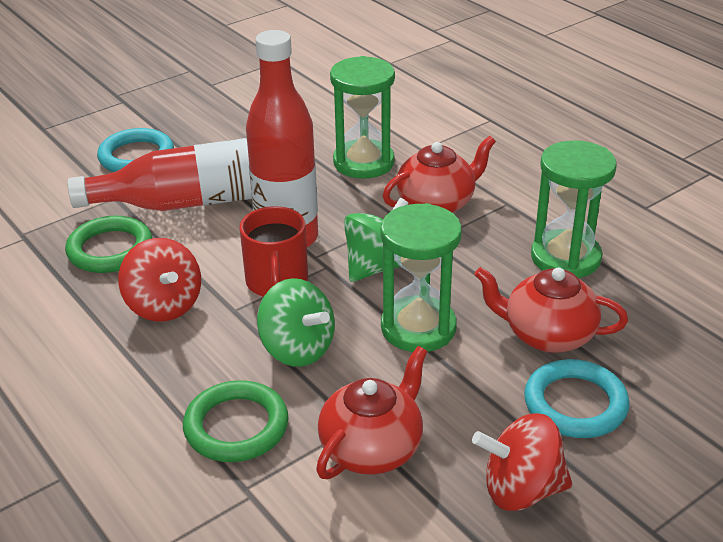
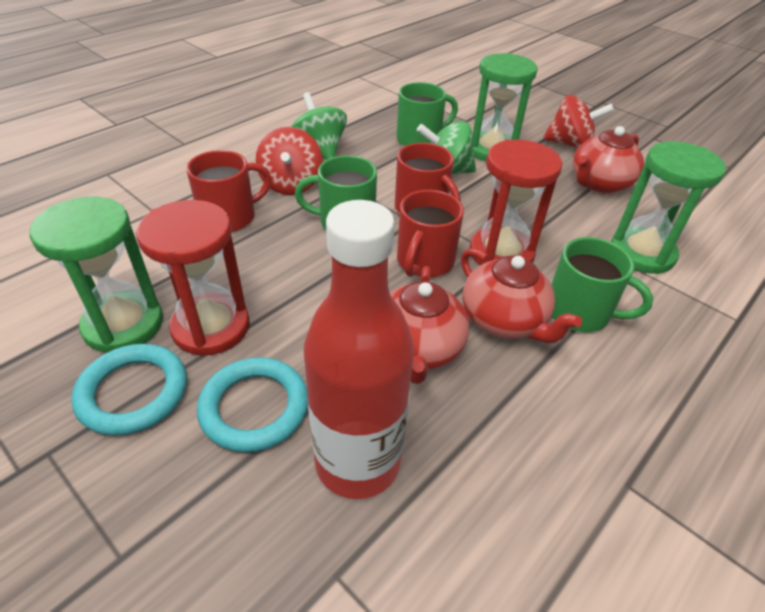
green mug: none = 0 -> [295,155,377,230] [396,82,458,146] [551,237,654,332] = 3
green ring: [65,216,152,273] [183,380,289,462] = 2 -> none = 0
red bottle: [67,138,252,211] [246,30,318,247] = 2 -> [304,200,414,499] = 1
red hourglass: none = 0 -> [136,200,250,356] [470,139,562,265] = 2
red mug: [239,206,308,297] = 1 -> [186,150,272,232] [395,143,461,213] [397,190,464,277] = 3

